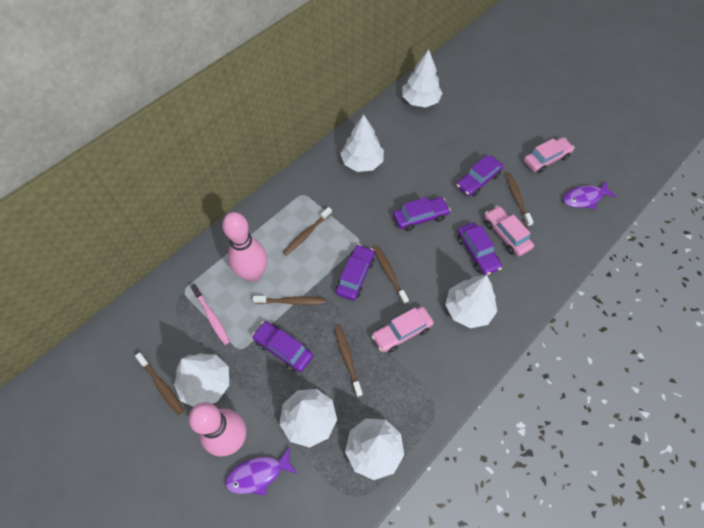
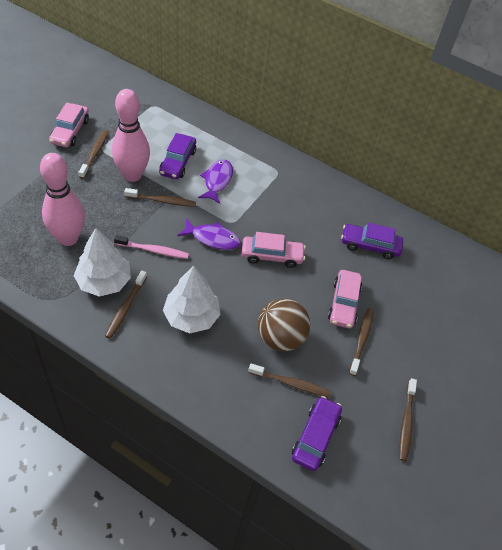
brown ball: none = 0 -> [258,299,311,351] = 1
purple car: [252,321,313,372] [336,244,375,301] [393,197,451,231] [456,155,504,196] [457,223,502,275] = 5 -> [159,133,196,179] [292,396,342,471] [341,223,403,259] = 3
white tree: [174,353,229,407] [280,389,337,448] [340,114,384,172] [345,419,404,480] [402,49,443,108] [445,275,497,328] = 6 -> [74,228,131,297] [163,266,220,333] = 2

